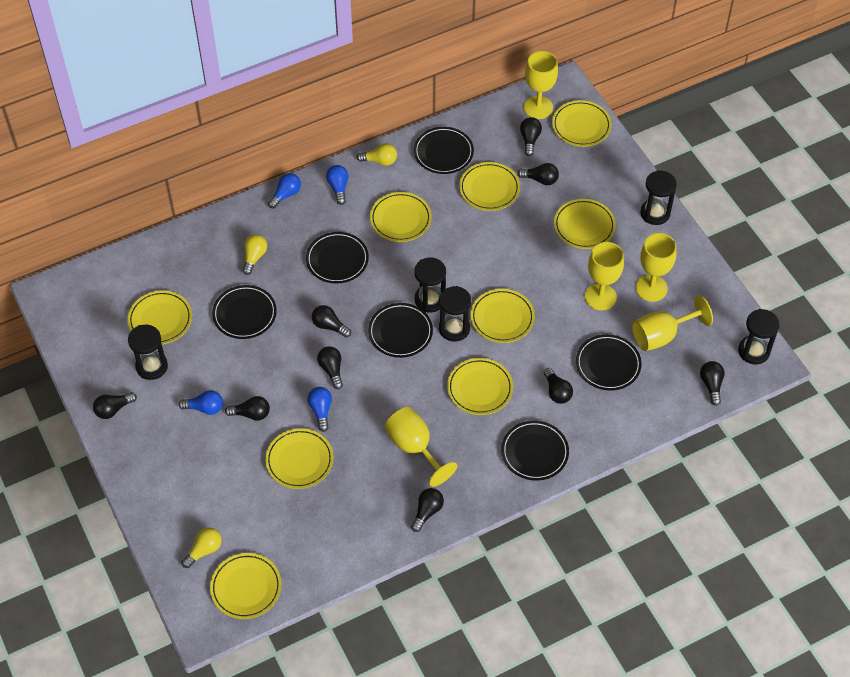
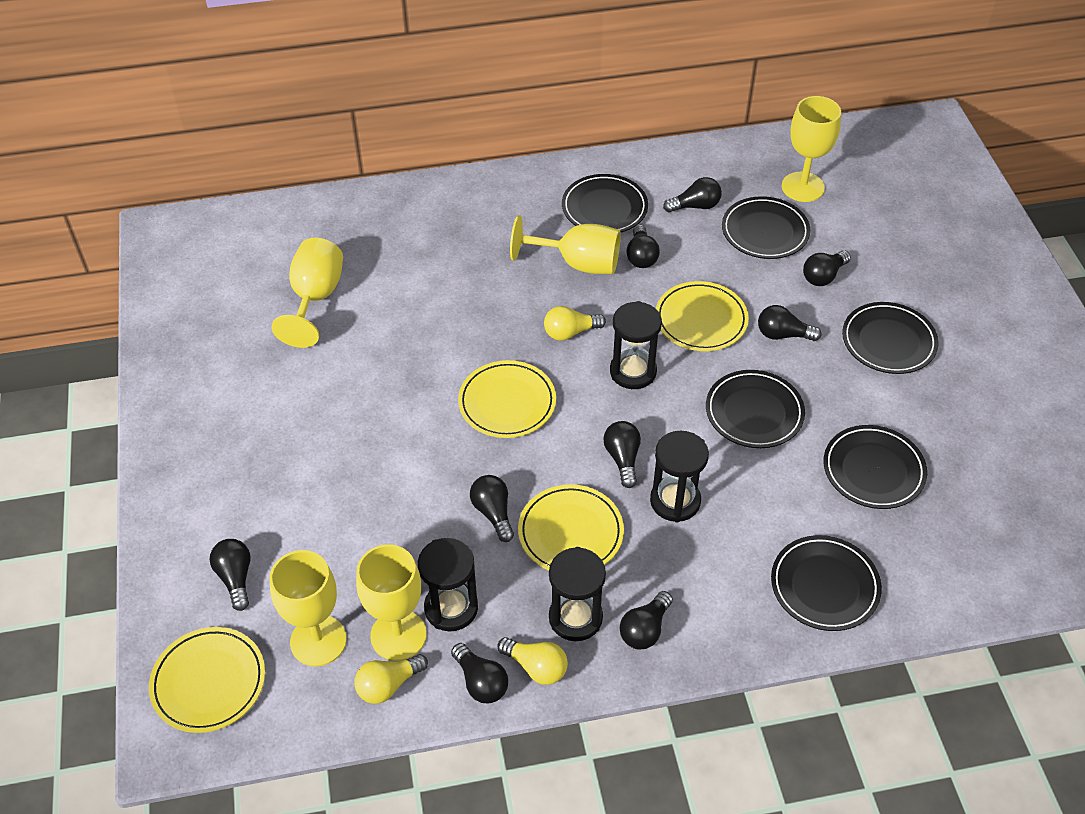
black hourglass: [128,325,168,380] [414,258,446,313] [439,286,471,341] [640,170,677,225] [738,309,780,364] = 5 -> [418,538,478,632] [549,547,606,641] [610,301,662,389] [650,431,709,522] = 4
blue light bulb: [179,390,223,415] [268,173,301,208] [307,387,332,432] [326,165,349,205] = 4 -> none = 0
yellow plate: [128,290,192,344] [210,553,281,619] [265,428,333,489] [370,192,432,242] [447,358,513,415] [459,162,520,211] [470,289,535,343] [552,100,612,147] [554,199,616,249] = 9 -> [149,627,265,733] [458,360,556,438] [518,484,624,570] [656,281,749,351] = 4

